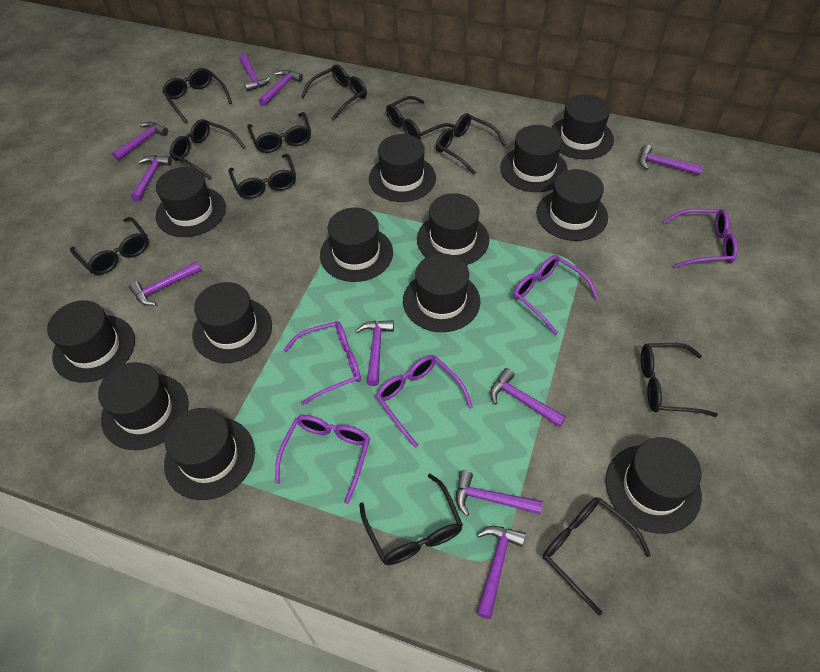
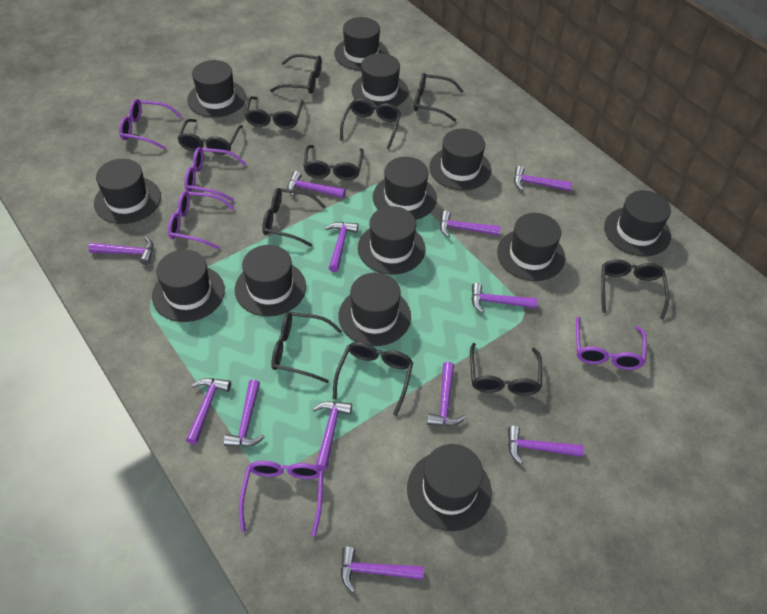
purple hammer: [112,122,168,161] [129,261,201,306] [131,155,172,201] [240,54,271,92] [259,70,303,106] [356,320,394,386] [456,470,543,516] [476,526,526,619] [490,368,566,427] [639,144,703,175] = 10 -> [88,237,153,265] [186,378,231,445] [224,379,265,447] [287,171,346,198] [313,401,352,470] [325,222,358,272] [341,547,424,593] [427,362,466,426] [440,210,501,238] [472,283,537,313] [508,426,584,464] [514,166,572,191] = 12

